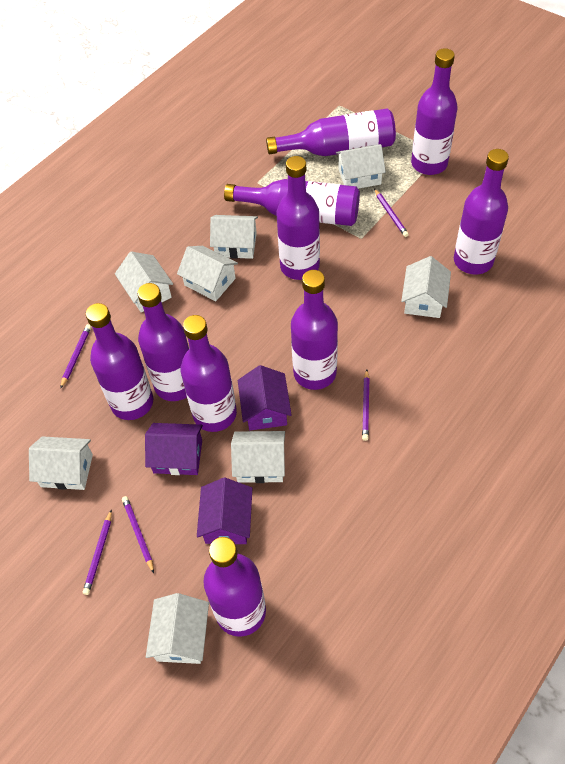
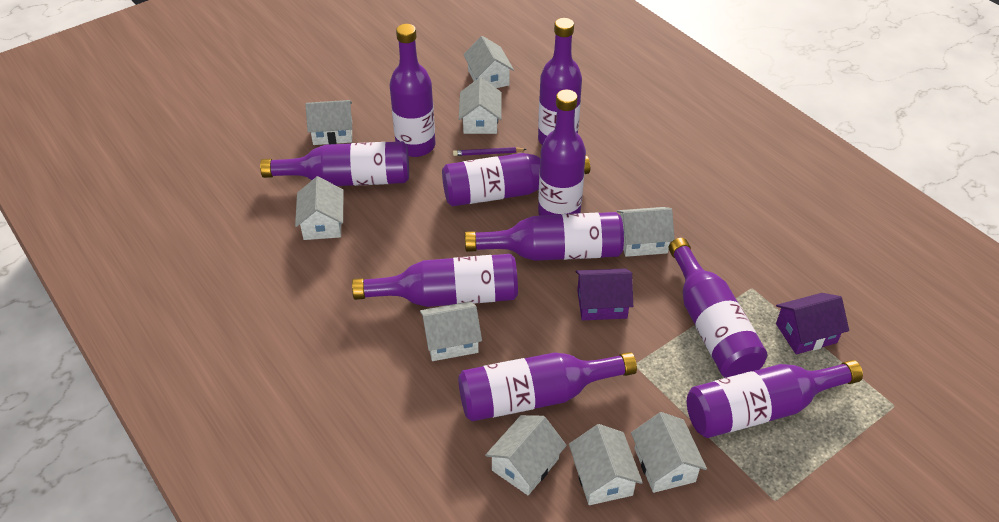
purple house: [145,423,203,475] [197,478,252,544] [238,365,292,430] = 3 -> [576,268,633,320] [776,293,849,354] = 2
purple pencil: [60,324,91,389] [83,509,112,595] [122,496,154,573] [362,370,370,441] [374,189,409,237] = 5 -> [453,147,527,156] = 1
white house: [29,436,93,490] [115,252,173,312] [146,593,209,664] [177,246,238,301] [210,215,258,259] [231,431,285,483] [336,144,386,189] [401,256,451,318] = 8 -> [295,176,344,240] [305,100,352,145] [420,301,482,361] [459,77,502,134] [463,36,514,88] [485,415,567,495] [569,424,643,505] [617,207,675,257] [631,412,707,493] = 9

